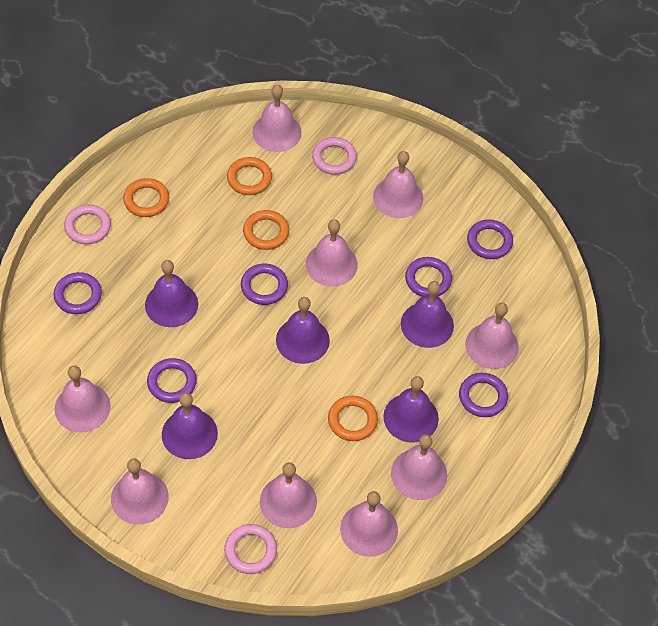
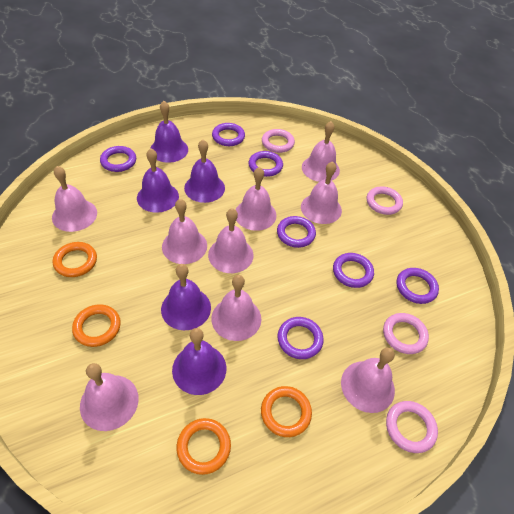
pink ring: [64,205,111,244] [224,524,277,574] [312,137,357,175] = 3 -> [262,129,295,153] [367,187,403,215] [383,313,429,354] [386,401,438,453] = 4
purple ring: [54,272,102,314] [147,358,197,403] [241,263,288,305] [405,257,452,297] [459,373,508,417] [467,219,513,259] = 6 -> [100,146,136,172] [212,123,245,146] [249,151,283,177] [277,216,316,248] [277,317,324,359] [333,253,374,288] [397,268,439,304] = 7

